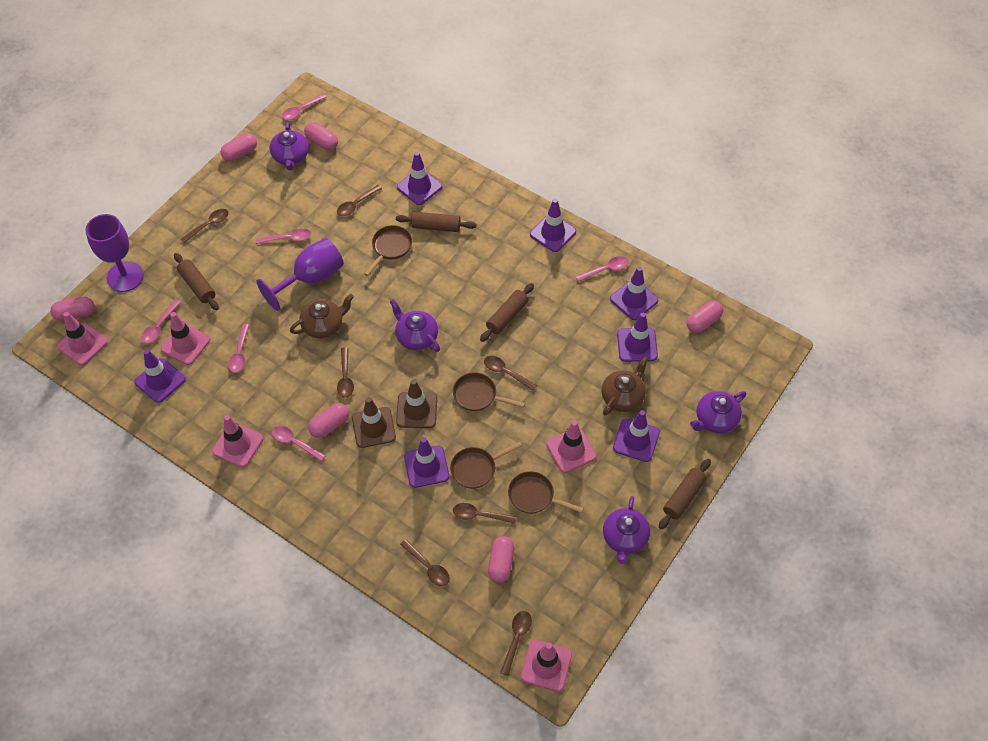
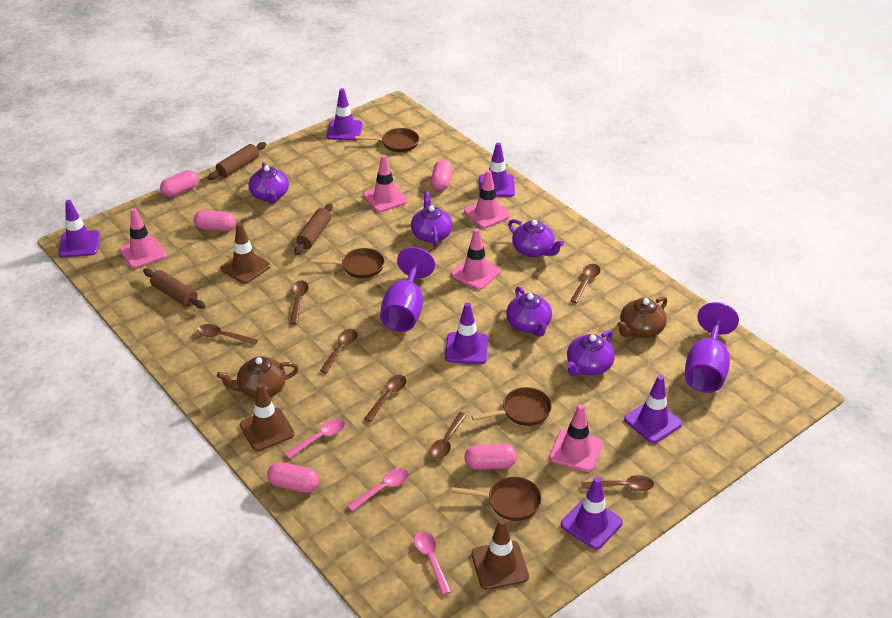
brown rolling pin: [174,253,219,310] [396,212,476,232] [480,283,534,342] [659,459,711,529] = 4 -> [143,268,205,309] [208,142,266,180] [295,203,333,255] = 3
brown traffic cone: [352,397,396,448] [396,379,437,428] = 2 -> [220,223,271,284] [240,383,295,451] [471,519,529,590] = 3
pink capsule: [50,296,95,321] [221,133,257,161] [304,122,338,150] [308,403,349,438] [488,536,514,583] [687,301,723,333] = 6 -> [160,170,198,197] [194,210,236,231] [267,462,319,493] [431,160,452,191] [464,444,517,470] = 5
pink spoon: [141,299,181,344] [228,324,249,373] [255,228,311,244] [272,426,326,461] [282,93,327,120] [575,256,629,282] = 6 -> [284,418,345,459] [347,468,409,511] [414,531,451,595] = 3
purple teapot: [270,122,309,170] [390,299,440,352] [603,496,650,564] [690,391,746,433] = 4 -> [249,162,289,203] [411,191,453,247] [506,286,552,337] [508,219,564,257] [566,330,615,376] = 5
purple traffic cone: [134,349,186,403] [397,152,442,205] [404,437,449,488] [530,199,576,252] [610,267,658,320] [613,410,660,462] [617,313,658,362] = 7 -> [58,200,100,257] [326,88,363,140] [445,302,488,364] [479,142,515,197] [561,477,623,550] [624,375,682,443] = 6

